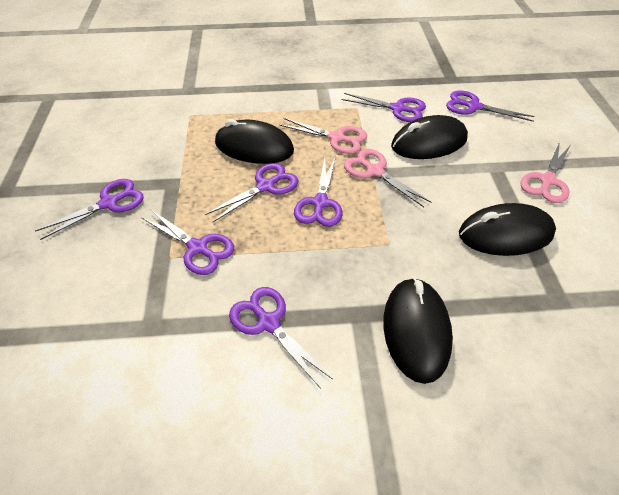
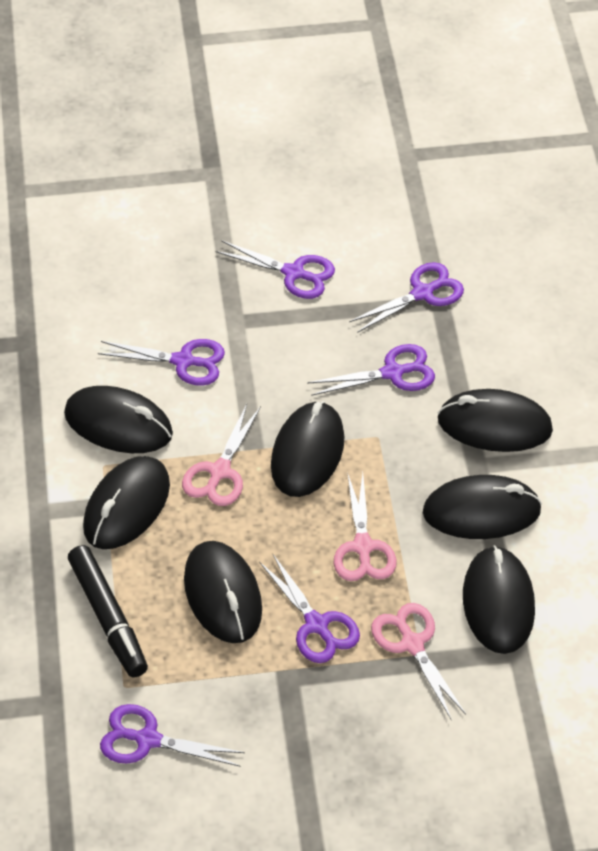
black marker: none = 0 -> [68,545,148,678] = 1
black mouse: [215,119,294,164] [383,277,453,384] [391,115,468,159] [459,203,556,256] = 4 -> [64,386,173,453] [83,456,170,549] [184,541,262,643] [271,401,344,497] [423,475,542,539] [438,389,553,452] [463,545,535,654] = 7
purple scissors: [35,179,144,240] [141,209,234,275] [205,163,298,222] [229,287,333,389] [294,157,342,227] [341,93,426,122] [446,91,534,121] = 7 -> [98,339,225,386] [100,704,245,767] [215,240,335,299] [259,554,360,663] [307,344,435,396] [349,262,464,333] = 6

